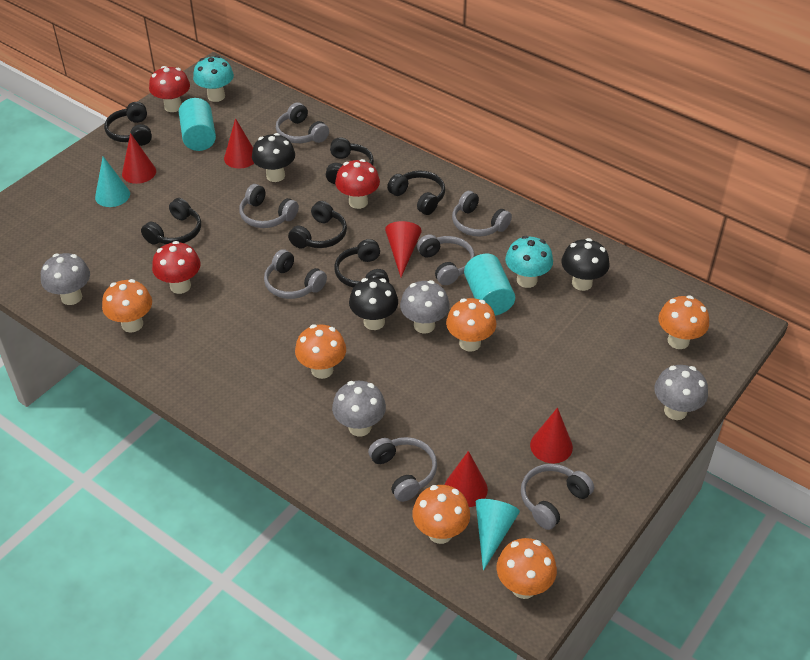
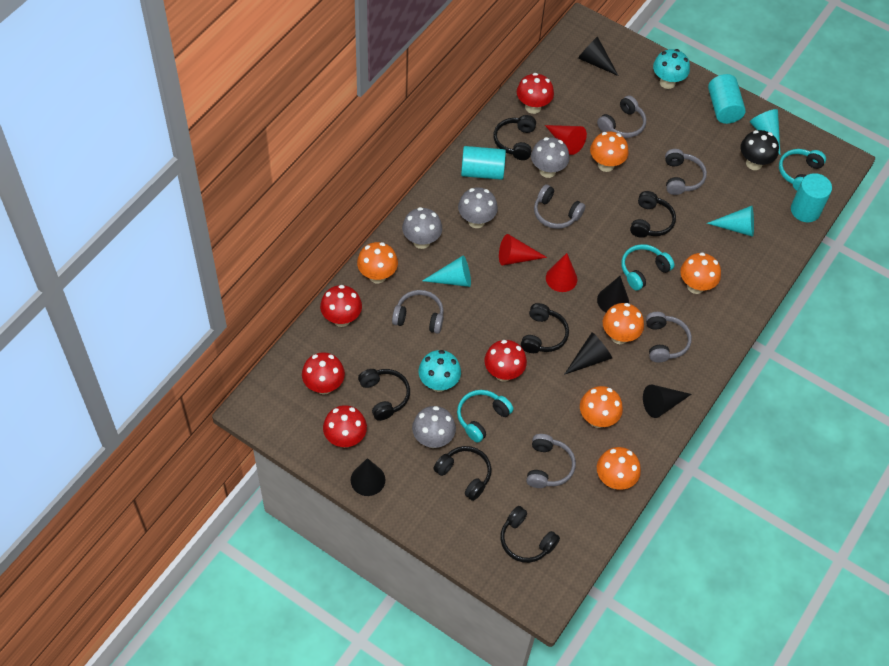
black cone: none = 0 -> [351,458,385,496] [564,332,612,375] [578,36,618,76] [597,276,629,312] [643,385,692,418] = 5
black mushroom: [252,133,295,182] [349,278,398,330] [561,238,609,291] = 3 -> [740,130,779,170] = 1
grey headphones: [239,184,299,228] [264,249,327,299] [276,102,329,143] [368,437,437,502] [417,234,475,285] [452,191,512,236] [521,464,594,530] = 7 -> [392,290,444,334] [526,434,576,488] [534,184,585,229] [597,95,646,138] [646,312,692,363] [665,149,707,195] = 6
red cone: [122,133,156,184] [224,118,254,169] [385,221,422,277] [445,451,488,507] [530,407,573,463] = 5 -> [499,234,547,266] [545,125,587,155] [546,253,577,292] = 3
red mushroom: [149,66,190,112] [152,241,201,294] [335,159,380,209] = 3 -> [302,352,345,395] [320,285,362,327] [323,405,367,448] [484,340,527,382] [517,73,554,114] = 5
turquoise cone: [95,156,130,207] [476,499,520,571] = 2 -> [422,256,471,287] [707,206,754,237] [750,109,780,154] = 3
turquoise cylinder: [179,98,216,151] [464,254,515,316] = 2 -> [461,146,506,180] [708,74,746,124] [791,173,832,222] = 3
turquoise headphones: none = 0 -> [457,390,513,443] [621,244,674,291] [779,149,826,191] = 3

